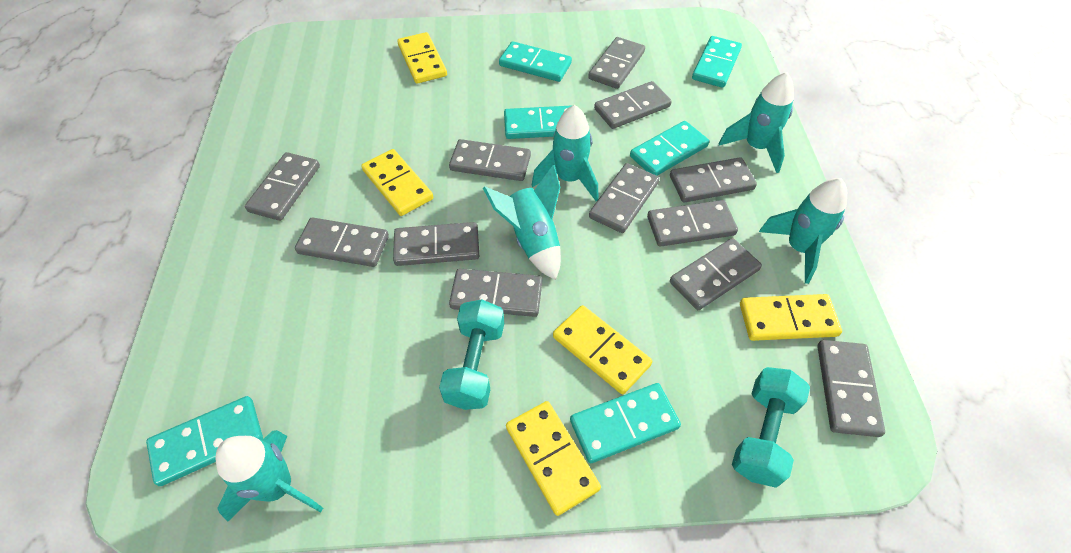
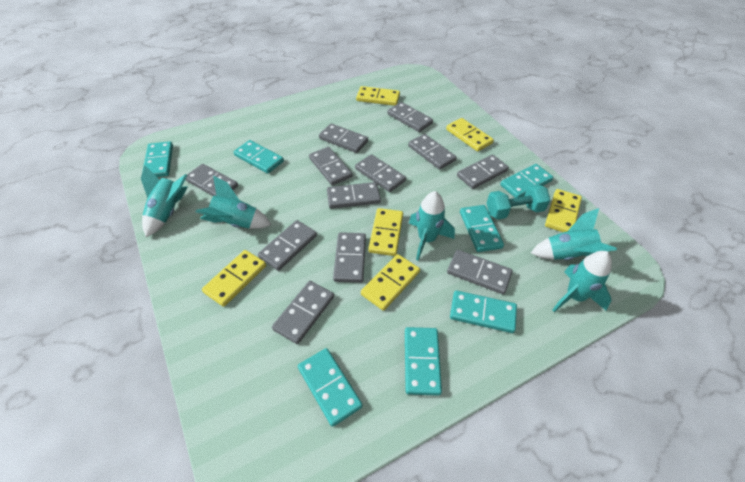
turquoise domino: [146,396,263,486] [499,41,572,82] [504,105,573,139] [570,383,681,463] [630,121,709,176] [692,36,742,88] = 6 -> [142,141,173,177] [234,140,284,174] [298,348,363,427] [405,327,442,396] [450,290,517,333] [460,205,504,252] [500,164,553,198] = 7
turquoise dumbbell: [439,300,504,410] [732,367,810,488] = 2 -> [487,184,550,220] = 1
yellow domino: [361,149,433,216] [397,32,447,84] [506,401,601,516] [553,305,652,394] [740,294,842,341] = 5 -> [202,250,266,307] [356,86,400,106] [361,254,420,311] [368,208,403,256] [446,118,494,152] [545,189,582,232] = 6

